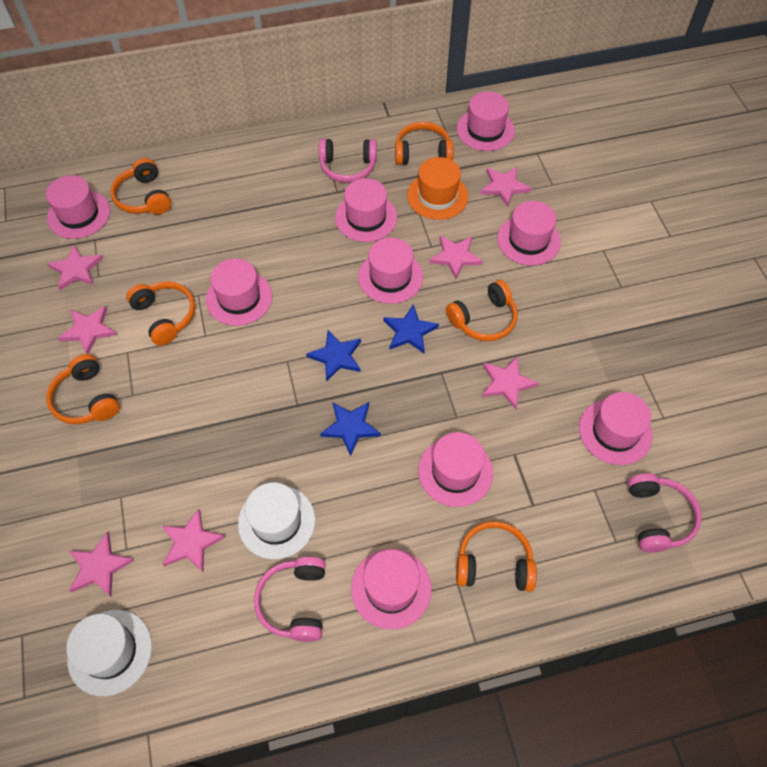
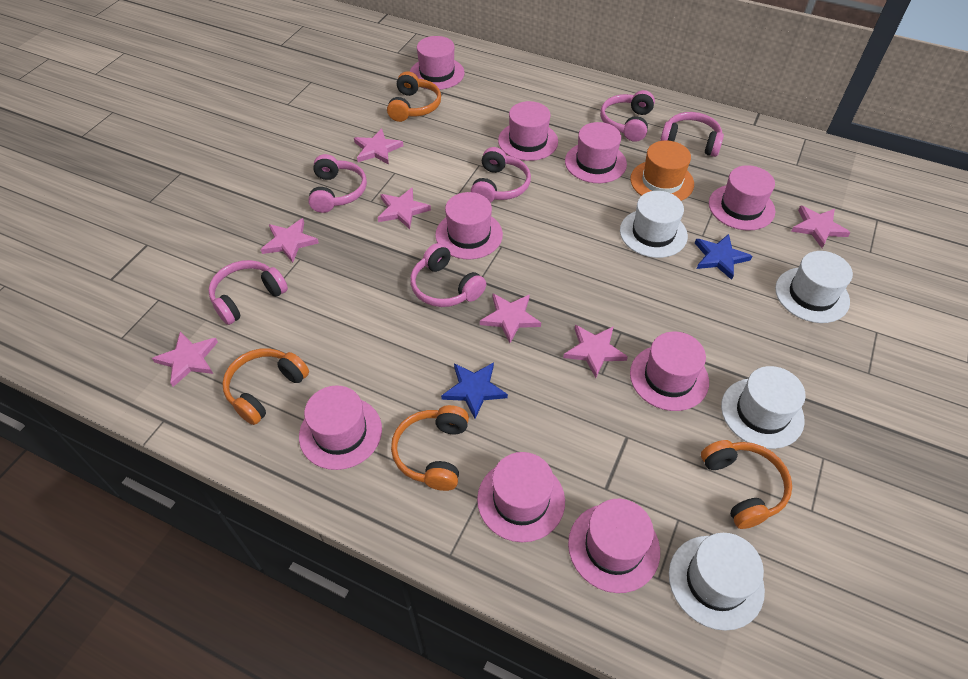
blue star: [306,330,361,382] [320,402,381,456] [383,304,439,353] = 3 -> [441,362,508,419] [695,234,752,280] = 2
orange headphones: [46,354,120,424] [110,158,171,215] [126,281,195,346] [395,122,453,165] [446,280,518,341] [456,521,537,592] = 6 -> [222,348,309,425] [387,71,441,122] [391,405,469,491] [701,440,792,529] = 4
pink headphones: [254,557,326,642] [319,139,377,183] [628,474,702,553] = 3 -> [208,260,288,325] [308,154,367,213] [410,243,486,307] [471,147,531,203] [600,90,655,142] [660,112,724,157] = 6
white hat: [66,610,152,696] [238,482,315,559] = 2 -> [620,191,688,258] [669,533,765,631] [721,366,806,449] [775,251,853,323] = 4

